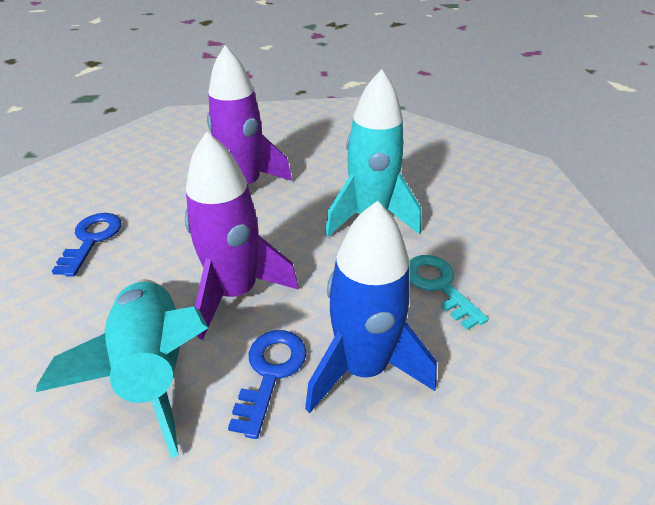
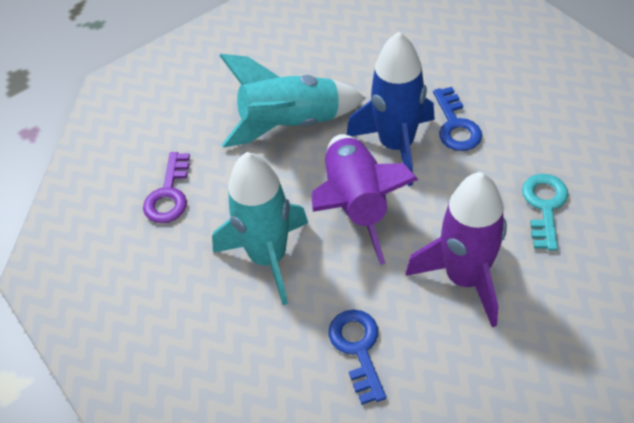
purple key: none = 0 -> [143,152,190,223] = 1

